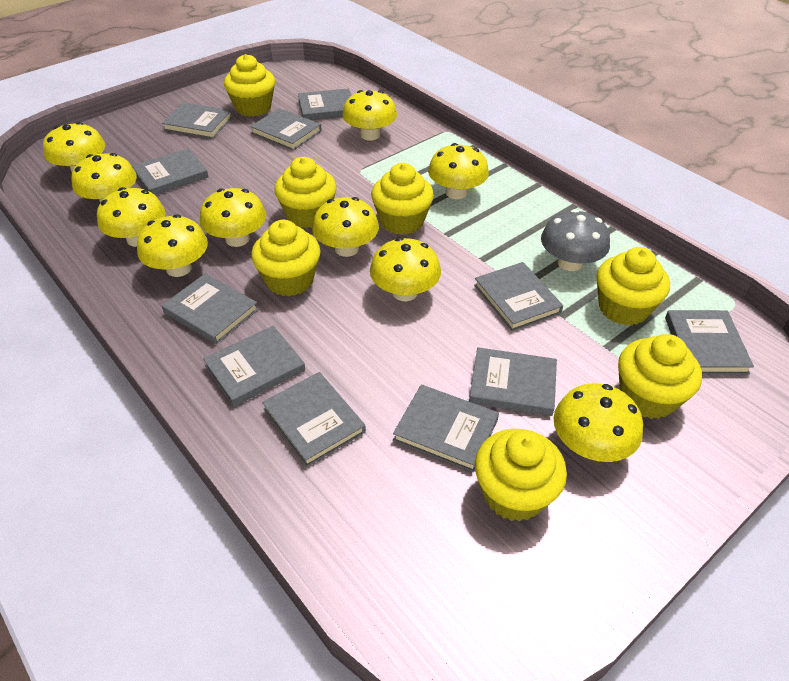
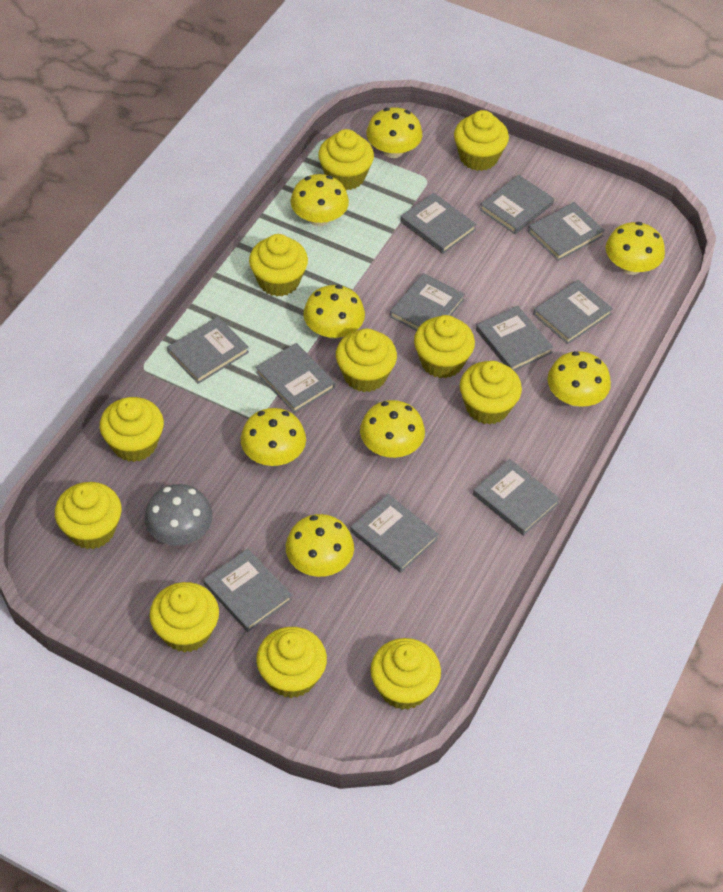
yellow cupcake: [224,54,275,117] [251,220,320,296] [274,157,337,228] [371,163,434,235] [475,429,567,521] [597,247,670,326] [618,334,702,419] = 7 -> [55,482,122,549] [100,397,164,462] [149,582,219,653] [249,234,308,296] [256,627,327,698] [318,129,374,190] [336,329,397,392] [370,638,441,710] [414,315,475,378] [454,110,509,171] [460,361,522,425] = 11
yellow mushroom: [43,122,105,172] [71,153,137,203] [97,187,165,247] [137,214,208,277] [200,188,266,247] [312,197,379,257] [343,90,397,140] [370,238,441,301] [428,143,489,199] [554,383,643,462] = 10 -> [241,408,306,466] [286,514,354,577] [291,174,349,226] [303,285,365,339] [360,400,425,458] [366,107,422,158] [547,351,611,407] [606,222,665,275] = 8

